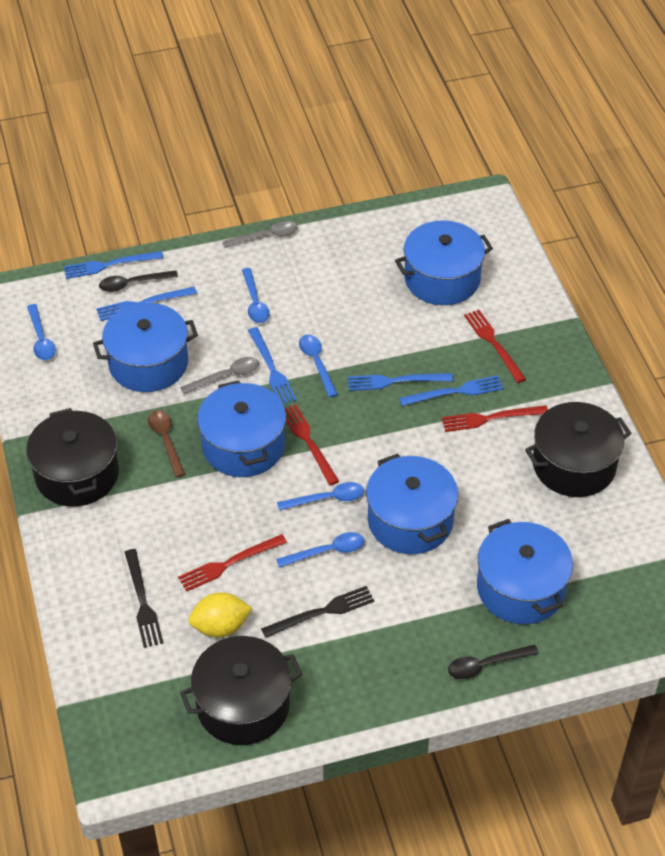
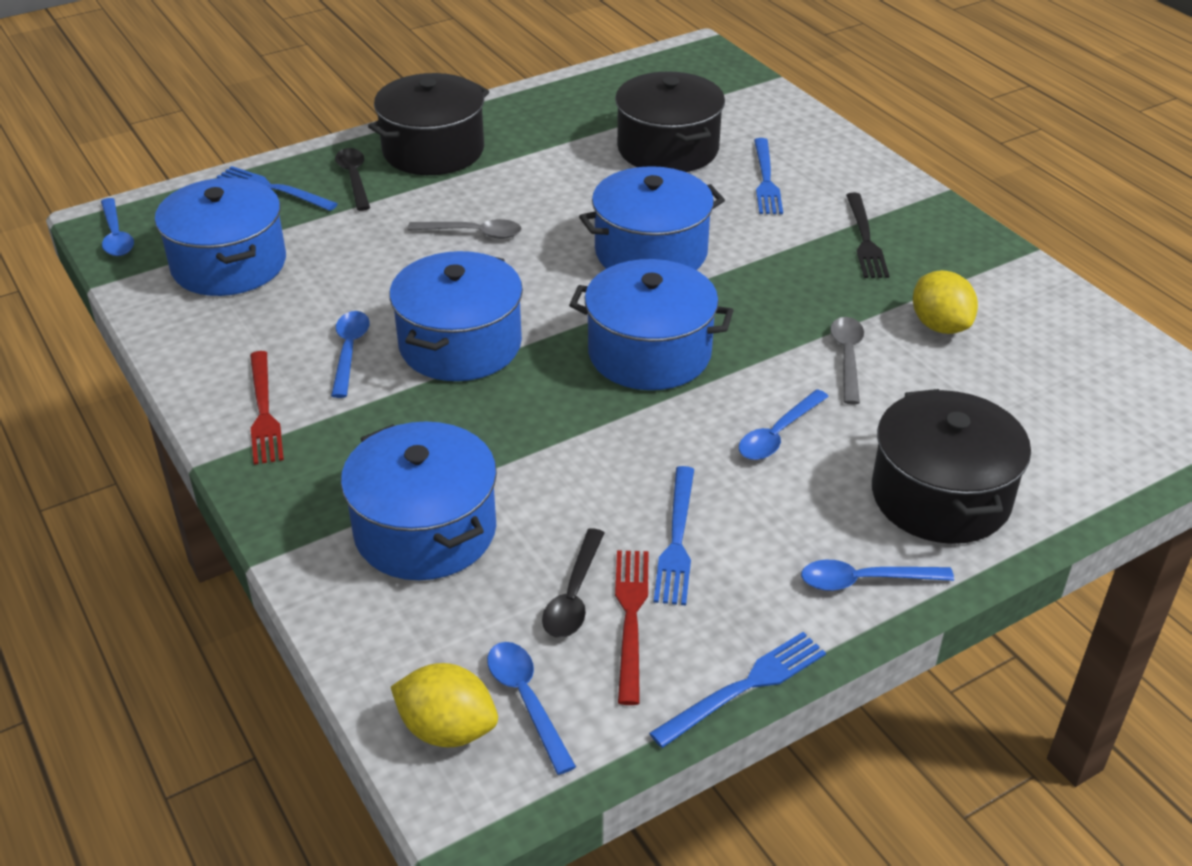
black fork: [125,549,163,648] [261,586,374,638] = 2 -> [846,193,889,278] = 1
blue fork: [64,251,163,279] [96,287,197,321] [248,327,297,404] [348,373,453,391] [399,375,504,406] = 5 -> [217,166,338,211] [649,632,826,748] [654,466,694,605] [754,138,783,214] = 4
brown spoon: [148,410,185,478] = 1 -> none = 0
red fork: [178,534,287,592] [285,405,339,485] [442,405,548,432] [464,310,526,383] = 4 -> [250,351,284,465] [615,550,649,705] = 2
yellow lemon: [189,592,252,637] = 1 -> [391,663,498,747] [913,270,978,334] = 2

